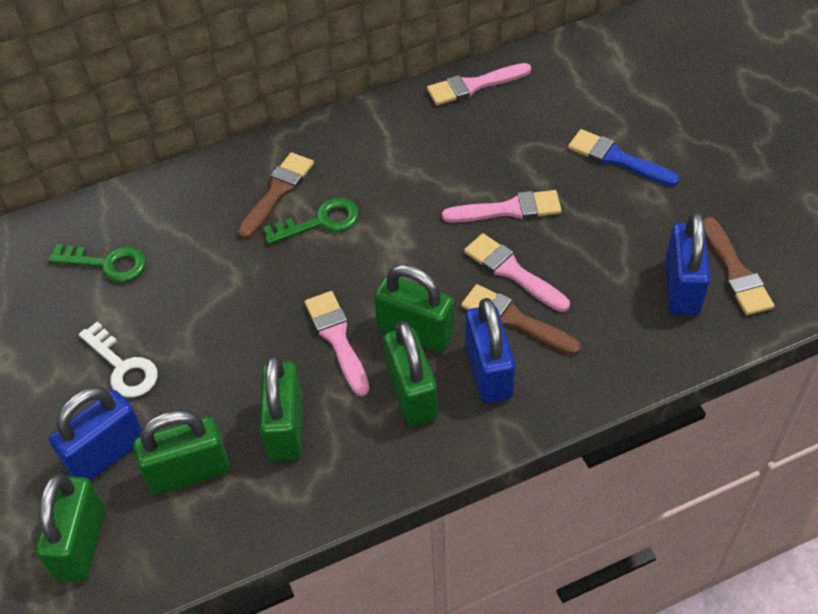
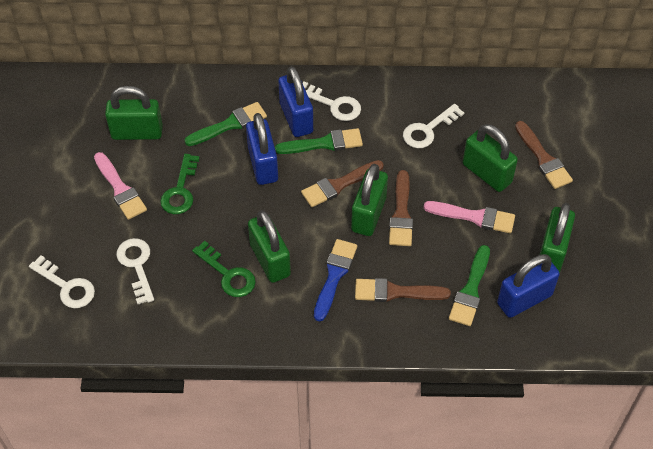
brown brush: [238,152,314,239] [461,284,581,355] [703,217,774,315] = 3 -> [301,160,384,207] [355,278,451,302] [389,170,413,246] [515,121,573,189] = 4
green brush: none = 0 -> [184,102,267,146] [275,128,363,154] [449,245,490,326] = 3
pink brush: [305,291,370,396] [427,63,531,105] [442,190,562,223] [464,233,570,312] = 4 -> [94,152,147,220] [423,201,515,233] = 2
white key: [79,321,158,397] = 1 -> [29,255,95,308] [116,238,154,304] [303,82,361,121] [403,104,464,148] = 4

